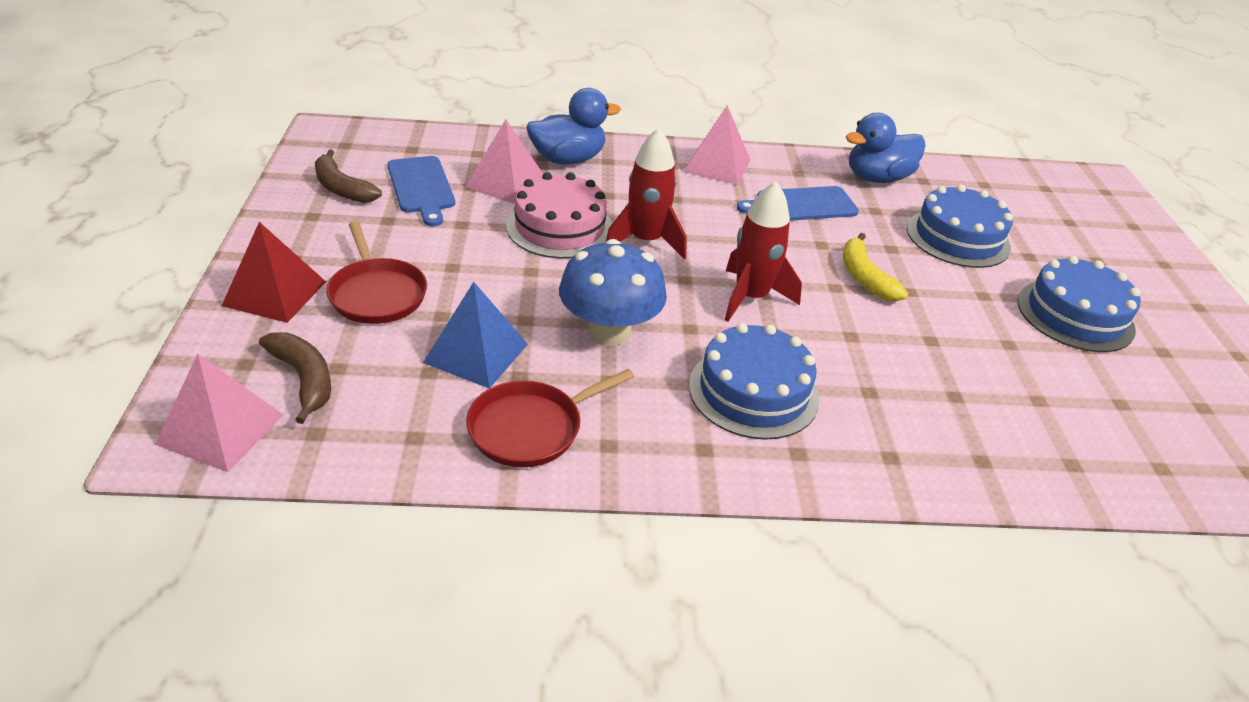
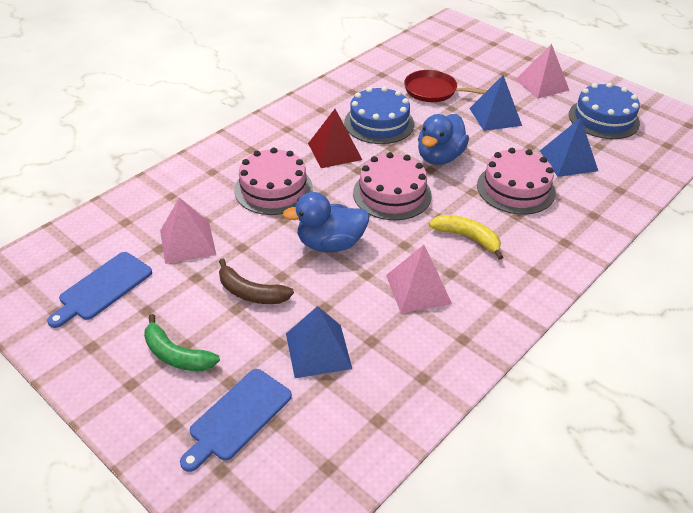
blue cake: [689,323,819,440] [907,185,1013,268] [1017,256,1141,352] = 3 -> [344,86,414,144] [569,82,640,139] = 2
blue mushroom: [559,239,667,346] = 1 -> none = 0
blue pyramid: [423,282,528,389] = 1 -> [286,306,352,378] [469,75,522,131] [540,118,598,177] = 3
brown banana: [259,332,331,424] [315,150,382,203] = 2 -> [219,259,294,304] = 1
green banana: none = 0 -> [144,314,220,371] = 1
pink cake: [506,172,612,259] = 1 -> [234,147,313,215] [353,152,432,220] [477,148,556,215] = 3
red pan: [326,221,427,324] [466,369,634,467] = 2 -> [404,70,487,102] = 1
red rocket: [606,128,686,259] [725,181,802,322] = 2 -> none = 0

